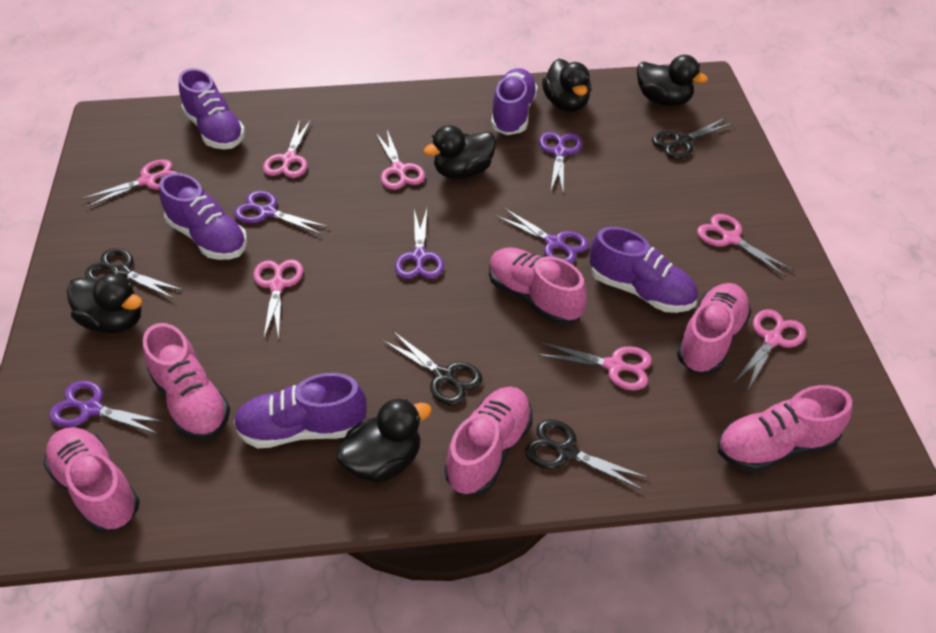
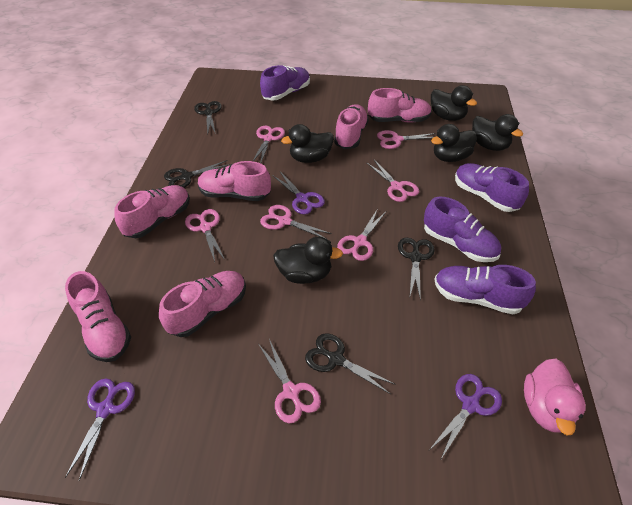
pink duck: none = 0 -> [524,359,586,435] = 1
purple scissors: [49,381,166,434] [234,191,329,235] [395,209,444,279] [496,208,589,264] [539,132,582,191] = 5 -> [65,379,135,481] [272,172,325,214] [429,374,502,461] = 3
purple shoe: [159,173,247,260] [179,68,245,149] [234,373,367,448] [491,68,538,135] [590,227,698,313] = 5 -> [260,65,310,101] [424,196,501,262] [434,265,536,314] [455,163,529,212] = 4

